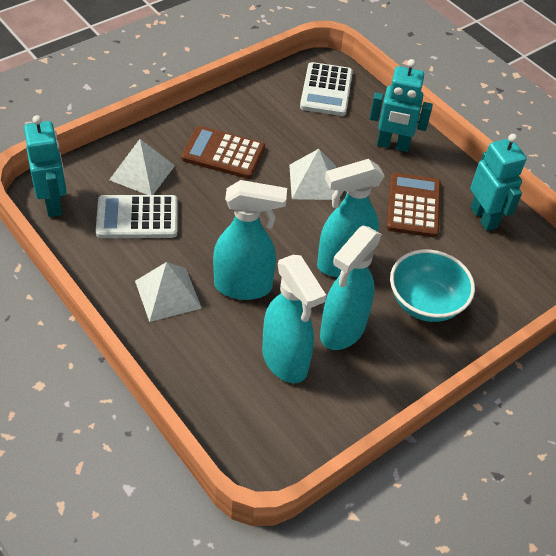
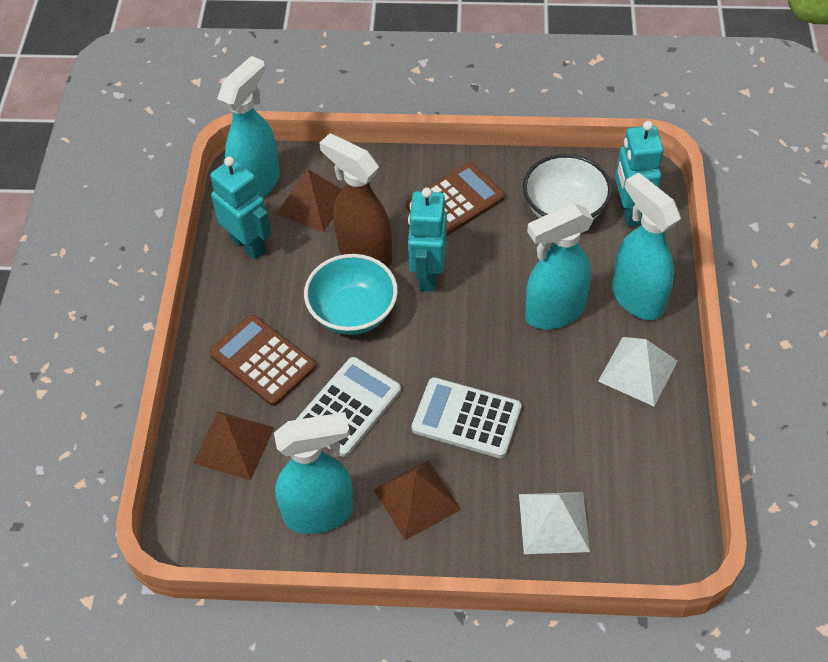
brown pyramid: none = 0 -> [193,411,274,480] [276,169,342,232] [373,460,461,540] = 3
brown spray bottle: none = 0 -> [320,133,392,268] = 1
white bowl: none = 0 -> [523,154,612,219] = 1
white pyramid: [109,139,175,195] [135,262,202,322] [289,149,340,200] = 3 -> [519,492,590,554] [598,337,678,406] = 2

